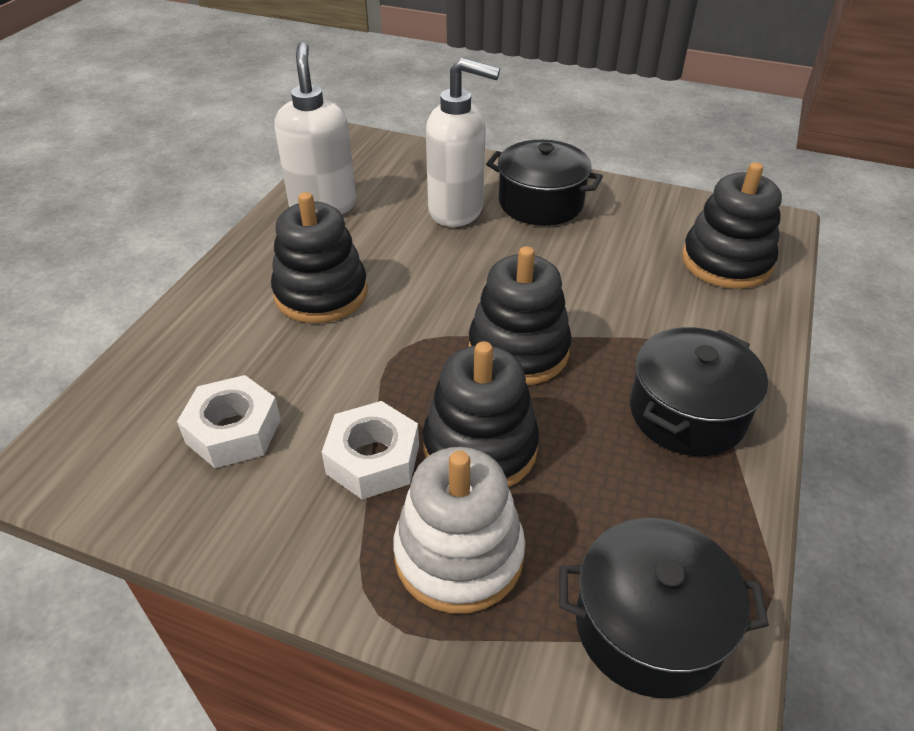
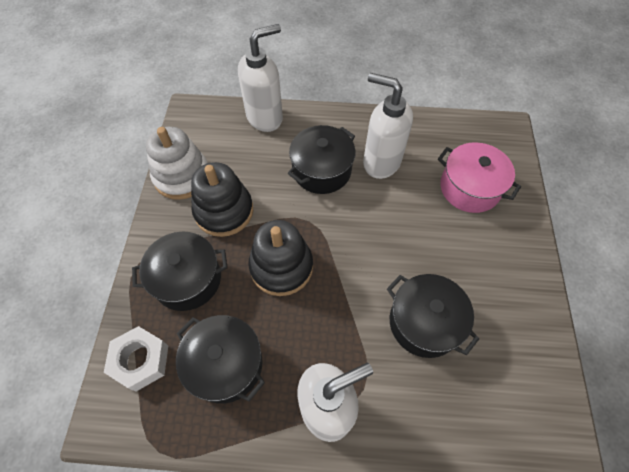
black pot: [486,140,603,226] [559,518,769,698] [630,327,768,456] = 3 -> [132,232,228,311] [176,315,265,404] [288,125,356,194] [387,274,479,358] = 4
black stacking toy: [271,192,367,323] [423,341,539,487] [469,246,572,385] [682,162,782,289] = 4 -> [191,162,253,237] [248,220,313,296] = 2
pink pot: none = 0 -> [438,142,521,213] = 1
white nut: [177,375,281,468] [322,401,419,499] = 2 -> [104,326,168,392] = 1
white soap dispenser: [274,42,356,214] [426,58,500,227] = 2 -> [238,24,283,132] [297,362,373,442] [363,73,413,179] = 3

